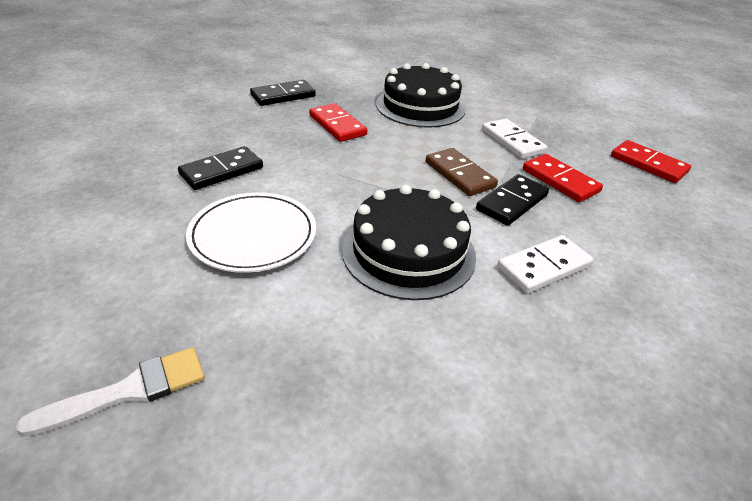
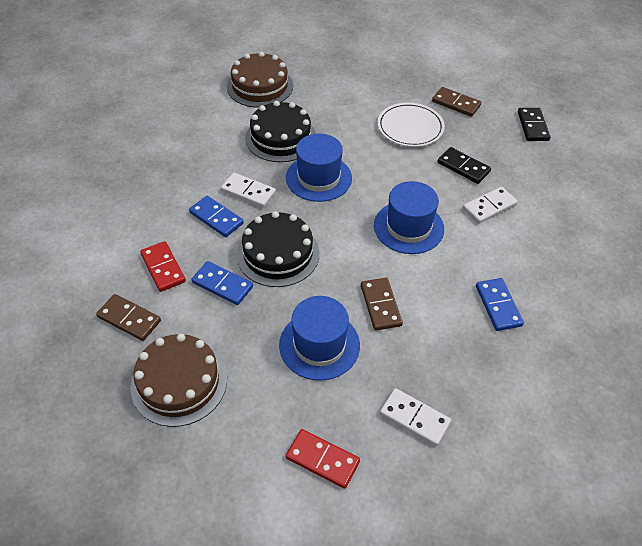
black domino: [178,146,263,190] [250,80,316,106] [476,174,549,226] = 3 -> [437,147,491,184] [518,108,550,141] = 2
blue domino: none = 0 -> [189,196,244,237] [192,261,253,305] [476,278,524,331] = 3
blue hat: none = 0 -> [279,296,360,381] [286,133,352,202] [374,181,444,254] = 3
brown cake: none = 0 -> [131,333,227,427] [227,52,293,108] = 2
brown domino: [426,148,498,196] = 1 -> [96,294,161,341] [361,278,403,331] [432,87,481,117] = 3
red domino: [309,103,367,142] [523,154,603,202] [611,140,691,183] = 3 -> [140,241,186,292] [286,429,360,489] = 2
white brush: [16,347,205,437] = 1 -> none = 0
white domino: [482,119,548,159] [497,235,594,294] = 2 -> [221,173,276,208] [380,388,451,446] [463,186,518,224] = 3

